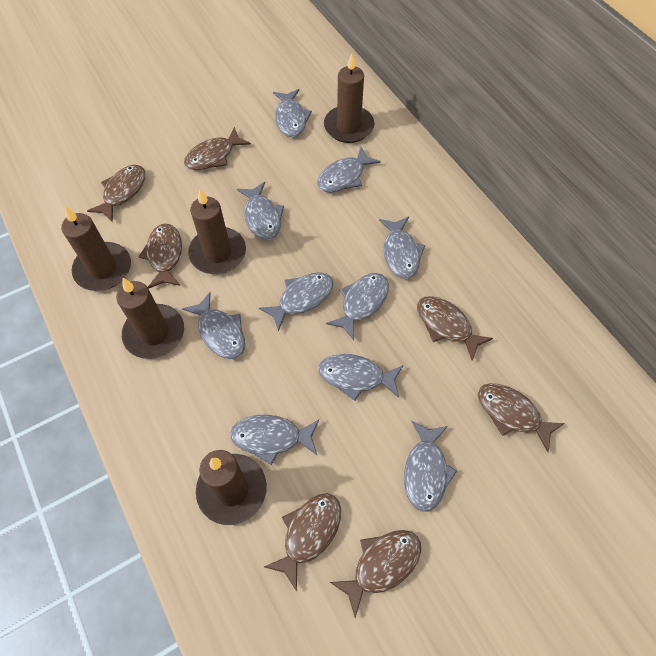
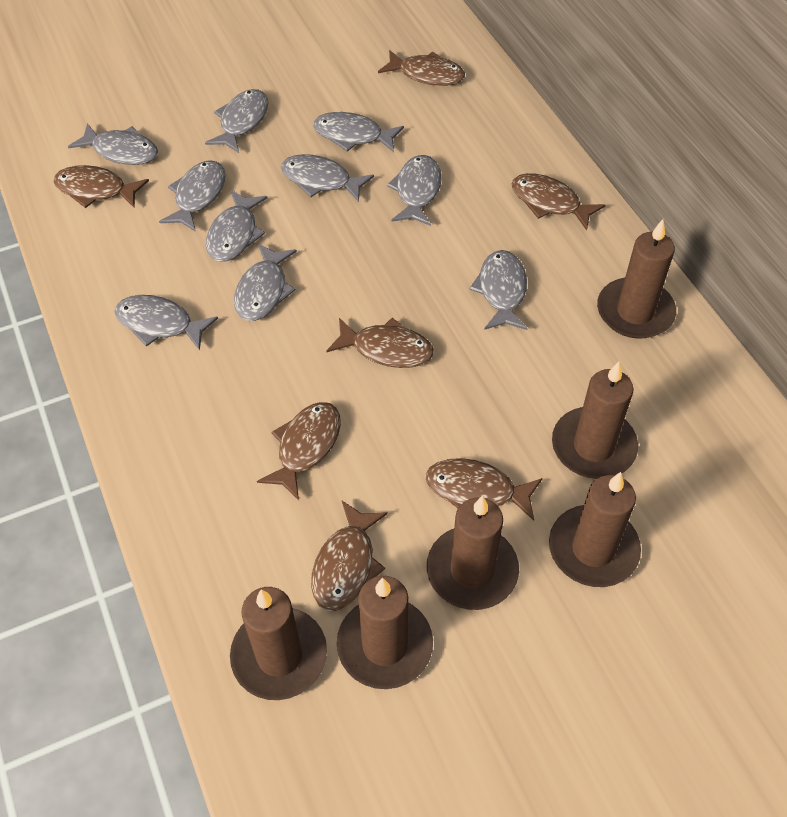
brown candle: [61,206,131,291] [116,278,184,359] [188,189,246,274] [196,450,267,525] [324,53,374,143] = 5 -> [230,587,327,700] [337,576,433,689] [427,495,519,610] [549,472,641,587] [552,362,638,479] [597,219,676,339] = 6

